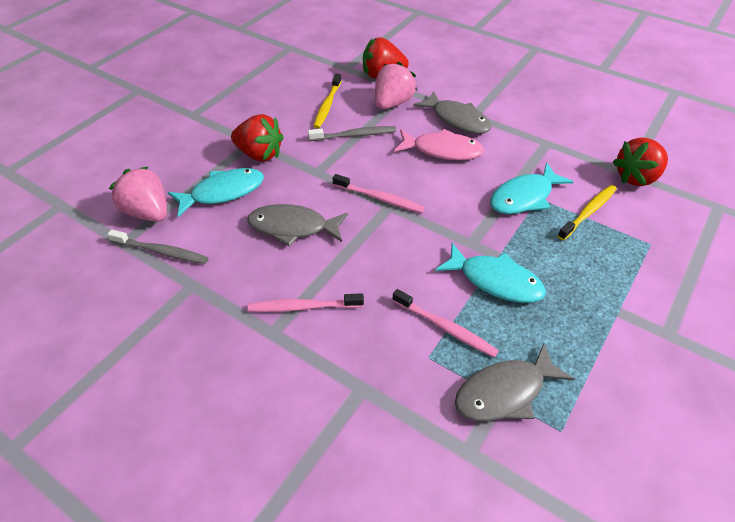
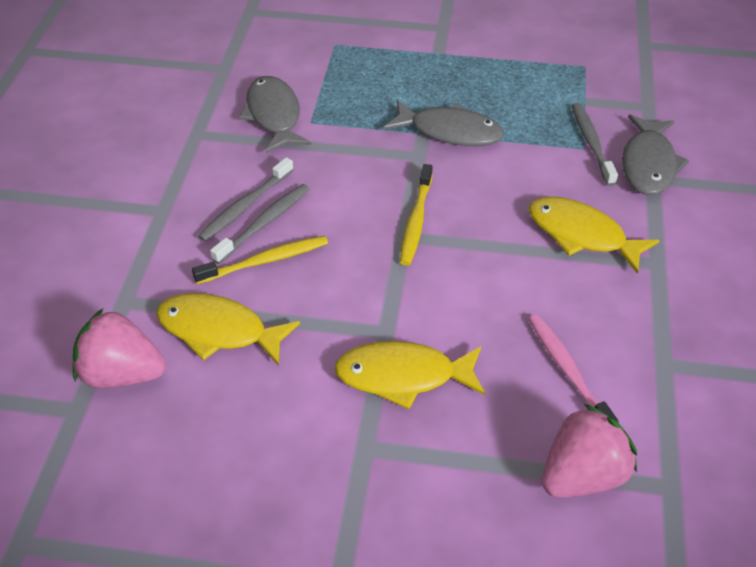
grey toothbrush: [107,230,208,264] [308,126,396,141] = 2 -> [198,157,294,242] [210,184,309,264] [572,103,618,186] = 3
pink fish: [394,129,484,160] = 1 -> none = 0
pink toothbrush: [248,293,364,312] [333,174,425,213] [392,289,499,358] = 3 -> [529,315,619,422] = 1
red strawberry: [231,114,284,162] [363,37,409,79] [613,137,668,186] = 3 -> none = 0
turquoise fish: [168,168,264,217] [435,243,546,303] [490,163,574,214] = 3 -> none = 0
yellow fish: none = 0 -> [156,293,300,366] [334,341,485,409] [528,196,660,274] = 3

